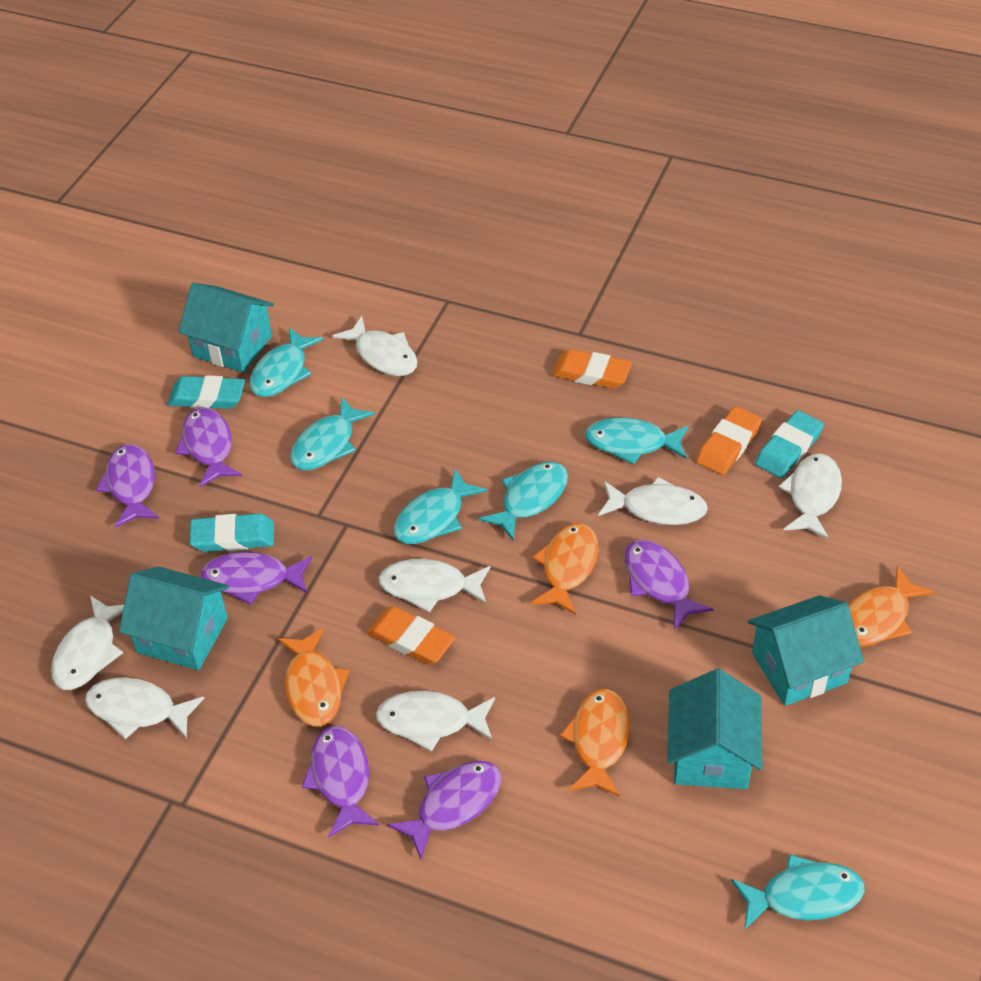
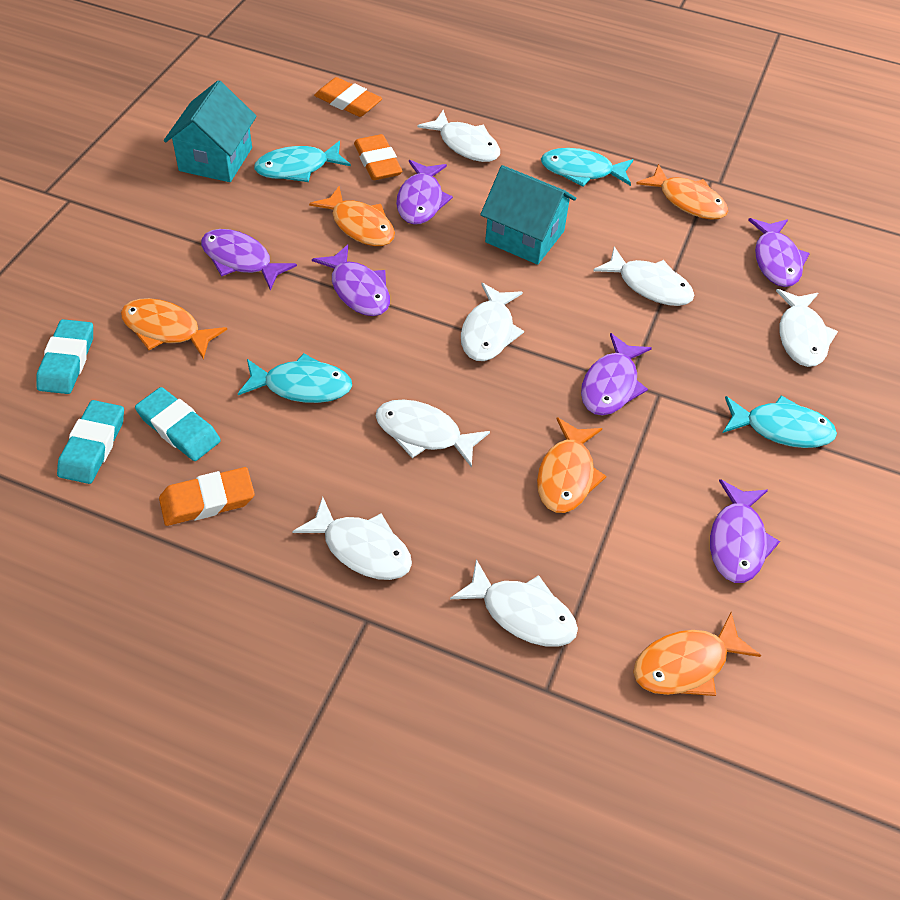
orange fish: [277,628,350,726] [531,523,599,615] [560,689,630,797] [849,565,935,647] = 4 -> [121,298,227,360] [309,186,395,246] [537,417,607,513] [633,612,761,696] [636,164,728,220] = 5
turquoise fish: [249,327,324,397] [290,397,375,470] [393,469,487,544] [479,462,568,540] [585,417,689,465] [731,854,865,929] = 6 -> [238,353,352,403] [254,141,351,182] [541,148,633,187] [723,395,837,448] = 4
turquoise house: [119,566,229,670] [178,283,274,373] [667,669,762,789] [748,595,864,706] = 4 -> [164,80,257,182] [480,165,576,265] = 2

